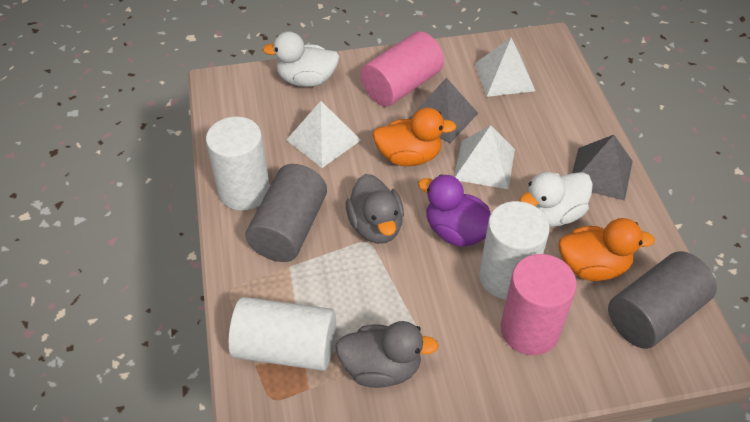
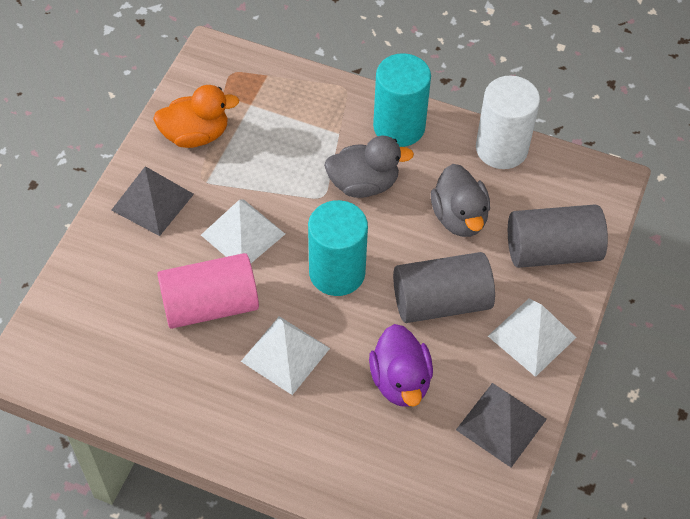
orange duck: [372,108,456,166] [559,218,655,281] = 2 -> [153,85,239,148] = 1
pink cylinder: [361,31,444,107] [500,254,577,355] = 2 -> [157,253,259,329] = 1
turquoise cylinder: none = 0 -> [308,200,368,296] [373,53,431,147] = 2
white cylinder: [206,117,270,211] [228,297,336,371] [479,201,550,300] = 3 -> [476,76,540,169] = 1
white duck: [262,31,340,87] [519,172,593,227] = 2 -> none = 0

